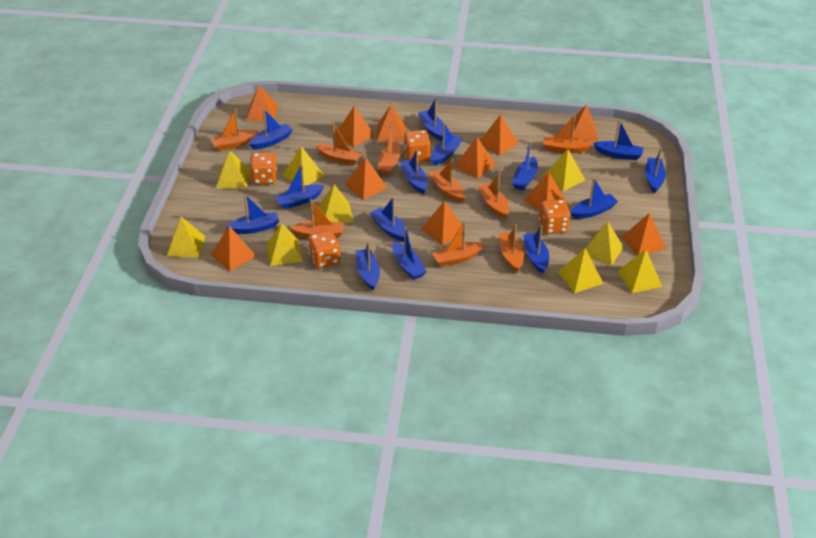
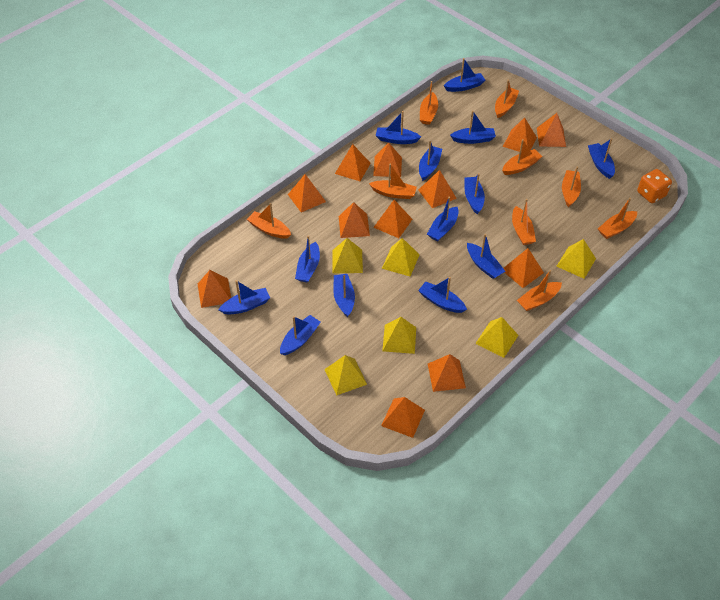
blue boat: [225,194,279,234] [248,109,293,150] [274,164,324,209] [356,241,380,290] [370,197,409,242] [392,227,427,280] [399,149,428,194] [418,98,443,141] [431,122,463,166] [512,141,538,190] [523,225,549,274] [570,178,618,219] [593,119,643,160] [645,148,666,193] = 14 -> [218,280,270,314] [280,315,321,355] [295,235,320,283] [333,274,355,317] [376,111,421,144] [418,277,467,313] [419,141,442,181] [427,197,459,241] [444,58,485,92] [450,110,496,144] [465,173,485,214] [467,234,505,279] [588,138,615,179] = 13
orange dice: [250,152,277,184] [308,230,340,268] [404,130,431,161] [539,199,571,234] = 4 -> [637,169,672,203] = 1
orange pyramid: [211,226,256,271] [246,85,278,122] [338,106,375,147] [345,157,387,200] [376,105,406,142] [421,200,466,245] [454,137,496,179] [480,114,519,156] [524,172,567,211] [571,105,598,142] [622,213,666,255] = 11 -> [198,270,231,308] [288,174,326,212] [335,144,371,181] [339,202,370,238] [373,142,402,177] [373,200,412,238] [381,397,425,438] [418,170,457,208] [428,354,466,392] [503,117,537,152] [503,248,544,288] [537,113,566,147] = 12
yellow pyramid: [167,217,205,258] [216,150,250,189] [266,223,303,266] [282,146,325,186] [318,184,354,223] [543,149,585,191] [558,248,604,293] [586,221,623,266] [617,249,662,293] = 9 -> [324,355,367,396] [332,238,363,273] [382,238,420,276] [382,317,416,354] [475,317,518,358] [556,239,596,279] = 6

